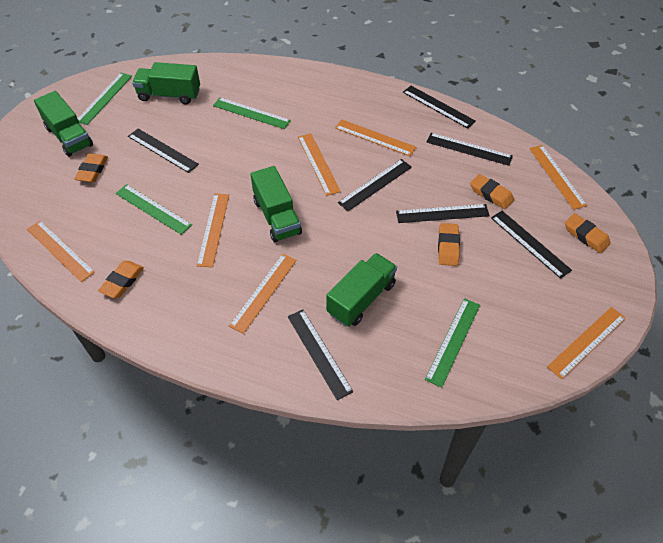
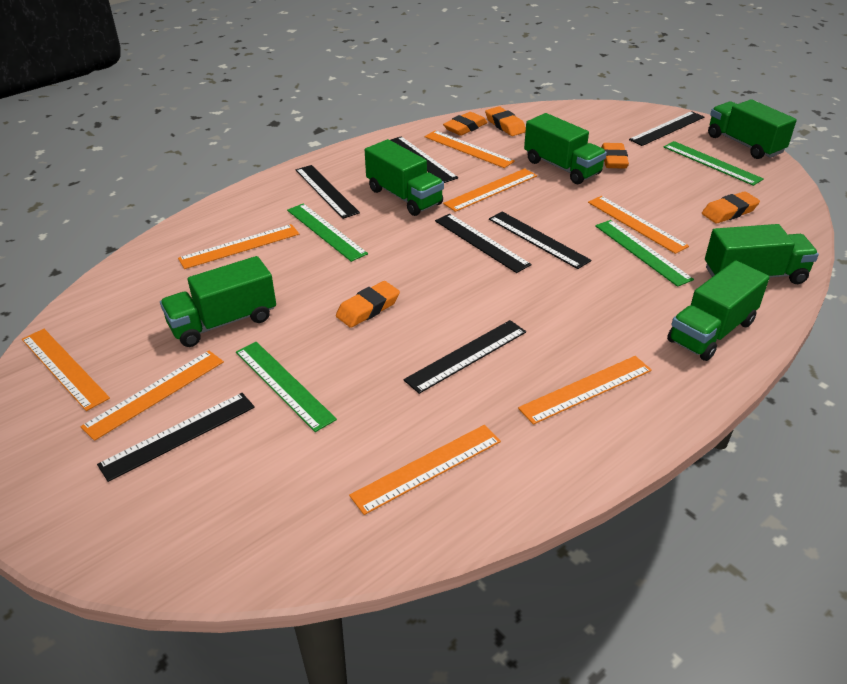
green truck: [34,91,93,157] [132,62,200,105] [251,166,302,242] [326,253,397,327] = 4 -> [160,256,276,347] [365,139,444,216] [524,113,607,184] [667,260,770,361] [705,224,819,284] [708,99,797,159] = 6
orange ruler: [27,220,95,282] [196,193,229,267] [229,254,297,334] [298,133,341,196] [335,119,416,156] [529,145,587,210] [547,307,626,379] = 7 -> [22,329,110,411] [80,351,224,441] [178,224,299,269] [349,425,501,515] [424,130,515,168] [443,168,537,212] [518,356,652,425] [588,196,689,254] = 8

